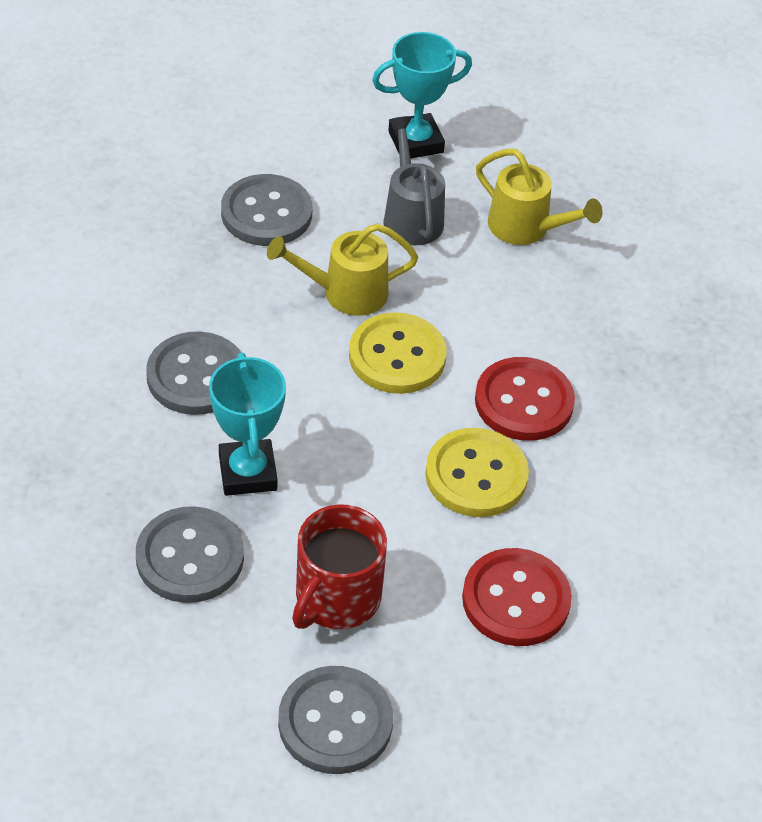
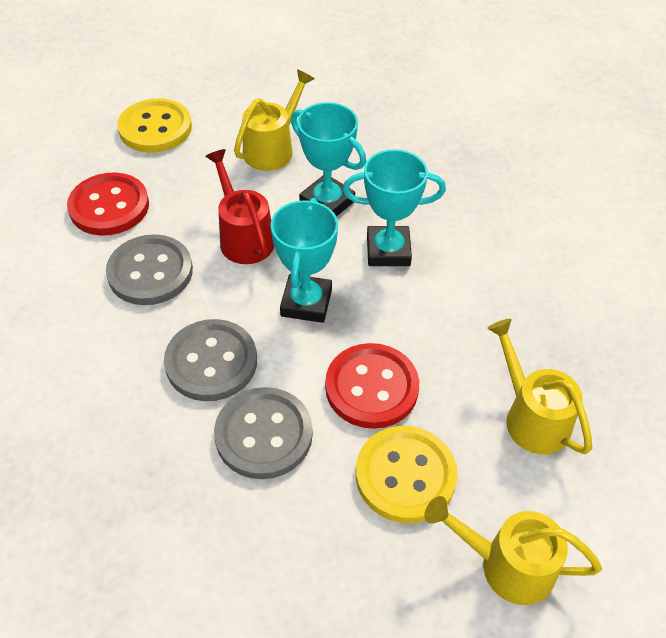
grey button: [136,506,244,603] [146,331,241,415] [221,174,312,246] [278,666,393,774] = 4 -> [106,234,193,305] [164,319,257,401] [214,387,313,479] = 3
grey watering can: [383,116,445,245] = 1 -> none = 0
red mug: [292,504,387,629] = 1 -> none = 0
red watering can: none = 0 -> [205,149,274,264] = 1
turquoise trophy: [209,353,286,496] [372,32,472,159] = 2 -> [270,198,338,323] [291,102,366,217] [343,149,446,266] = 3
yellow watering can: [267,223,418,316] [476,149,602,245] = 2 -> [234,69,314,171] [424,496,602,605] [487,319,592,454] = 3

